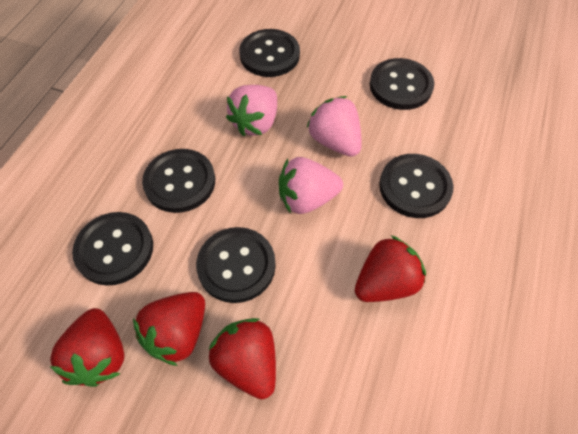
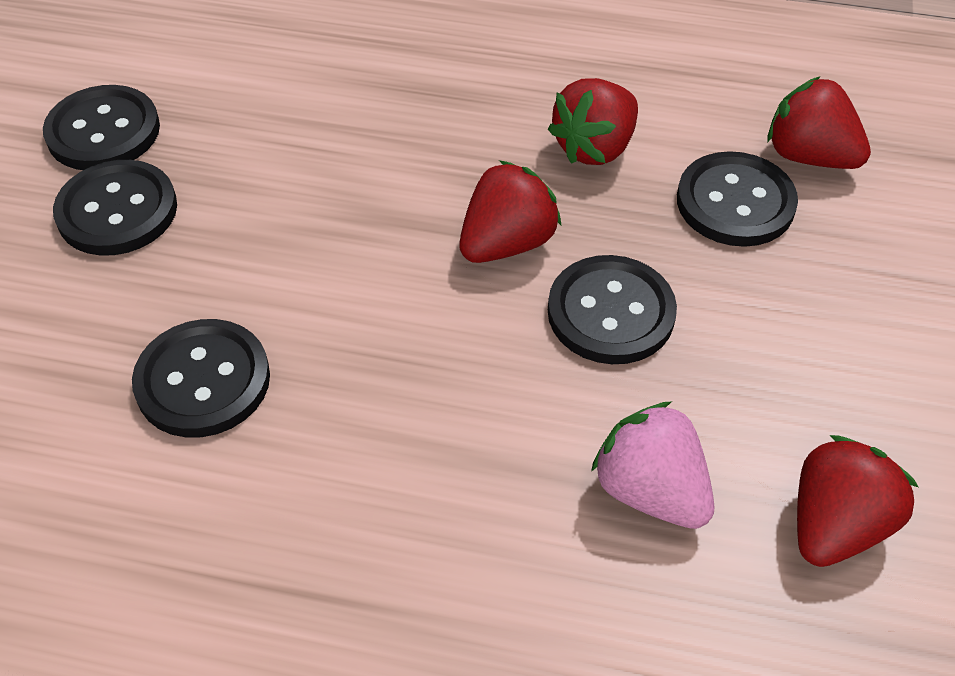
black button: [72,212,153,286] [142,149,215,213] [196,227,276,303] [239,29,300,77] [370,58,434,110] [379,154,453,218] = 6 -> [43,85,160,170] [53,160,177,256] [132,319,270,438] [548,255,677,364] [677,151,798,247] = 5
pink strawberry: [226,85,277,136] [279,157,343,214] [307,96,362,157] = 3 -> [591,402,715,529] = 1

